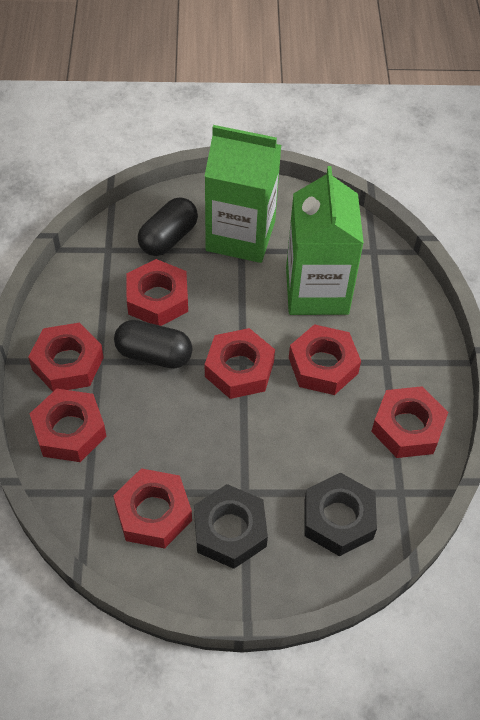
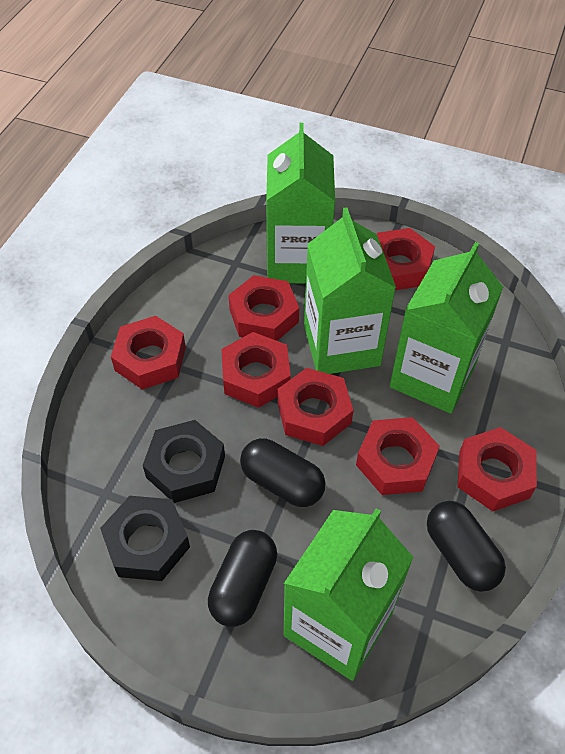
black capsule: [114,320,192,369] [138,197,198,256] = 2 -> [208,530,277,627] [240,438,325,507] [427,501,506,592] = 3
green carton: [205,125,282,263] [286,166,364,315] = 2 -> [266,123,335,283] [283,508,414,681] [304,207,396,374] [390,242,503,414] = 4

